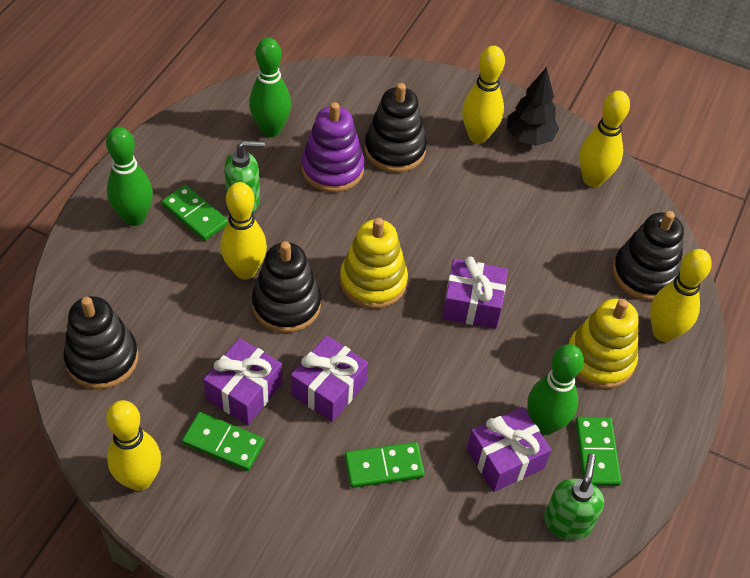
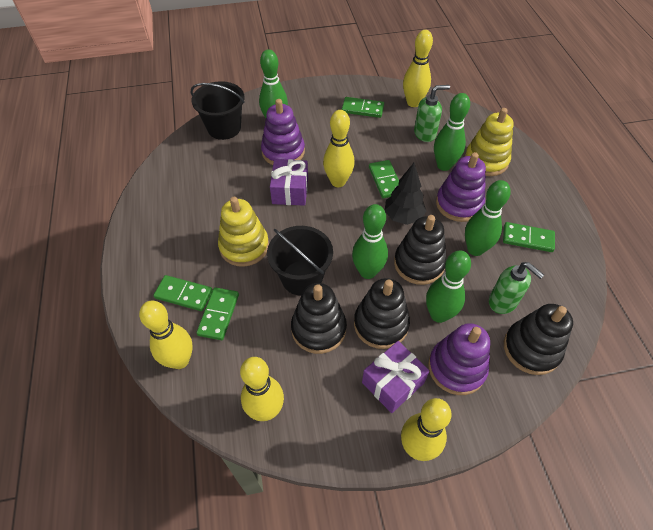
black bucket: none = 0 -> [191,81,245,140] [267,226,333,296] = 2
green bowling pin: [106,127,153,226] [249,38,291,137] [527,344,584,435] = 3 -> [259,49,288,118] [352,204,388,279] [426,250,471,323] [434,93,470,171] [465,180,511,256] = 5
green domino: [162,185,228,241] [182,412,265,471] [345,442,425,488] [575,417,621,486] = 4 -> [153,275,212,311] [196,287,239,340] [342,97,384,118] [369,160,399,198] [503,222,555,252] = 5
purple gift: [204,338,283,425] [291,335,368,422] [442,256,508,329] [467,407,551,492] = 4 -> [270,159,308,206] [362,341,430,413] = 2
purple stacking toy: [302,102,365,192] = 1 -> [261,99,305,165] [428,323,490,395] [436,152,486,222] = 3

